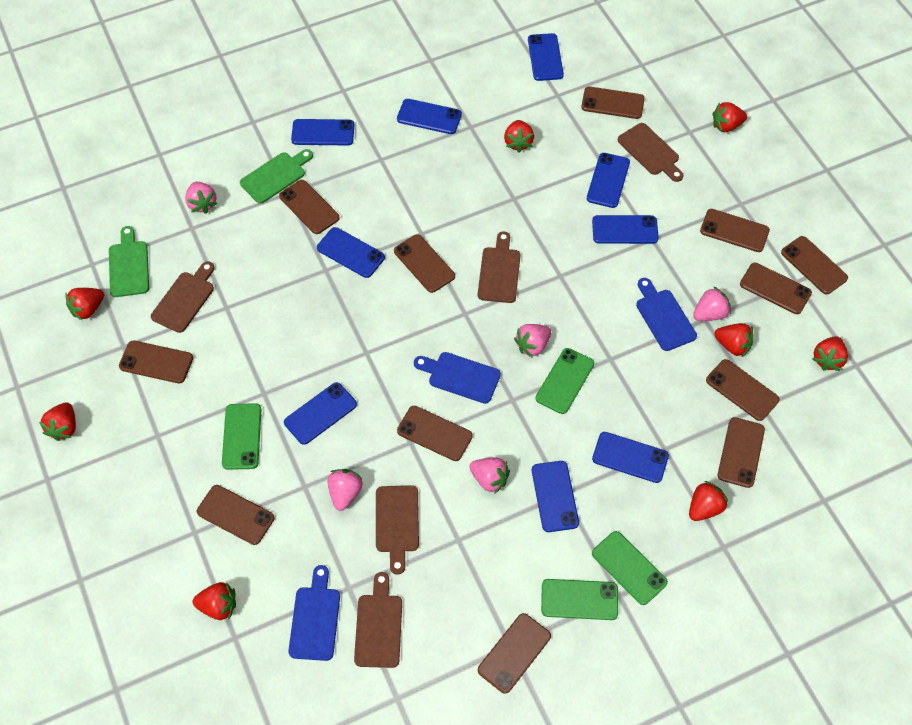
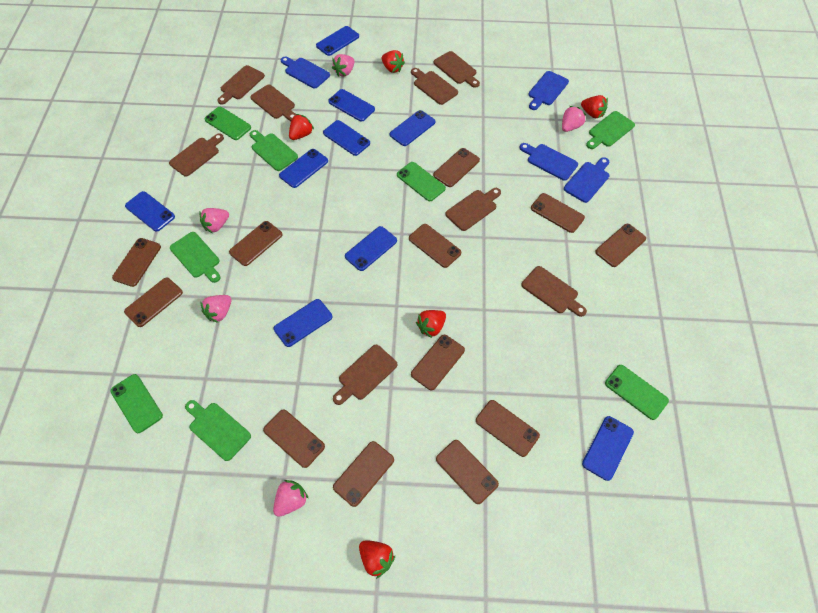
blue cutting board: [288,565,340,661] [414,352,501,404] [636,278,697,351] = 3 -> [281,57,330,89] [519,143,578,181] [528,71,569,110] [564,157,610,203] = 4
brown cutting board: [151,261,214,333] [354,572,402,668] [376,485,419,575] [478,231,521,303] [618,123,684,182] = 5 -> [169,133,224,177] [217,65,265,105] [250,85,296,121] [333,345,397,405] [411,68,458,105] [434,51,480,88] [445,188,501,231] [521,266,587,317] = 8
green cutting board: [109,226,149,297] [240,149,313,204] = 2 -> [170,232,221,283] [185,400,251,461] [250,130,298,171] [586,111,635,149] = 4
red strawberry: [39,402,76,441] [66,288,104,321] [193,582,236,620] [504,120,534,152] [689,481,728,521] [712,102,747,132] [715,323,754,357] [813,336,848,371] = 8 -> [289,114,314,140] [359,540,395,579] [382,50,405,73] [416,310,446,338] [581,95,608,118] = 5

